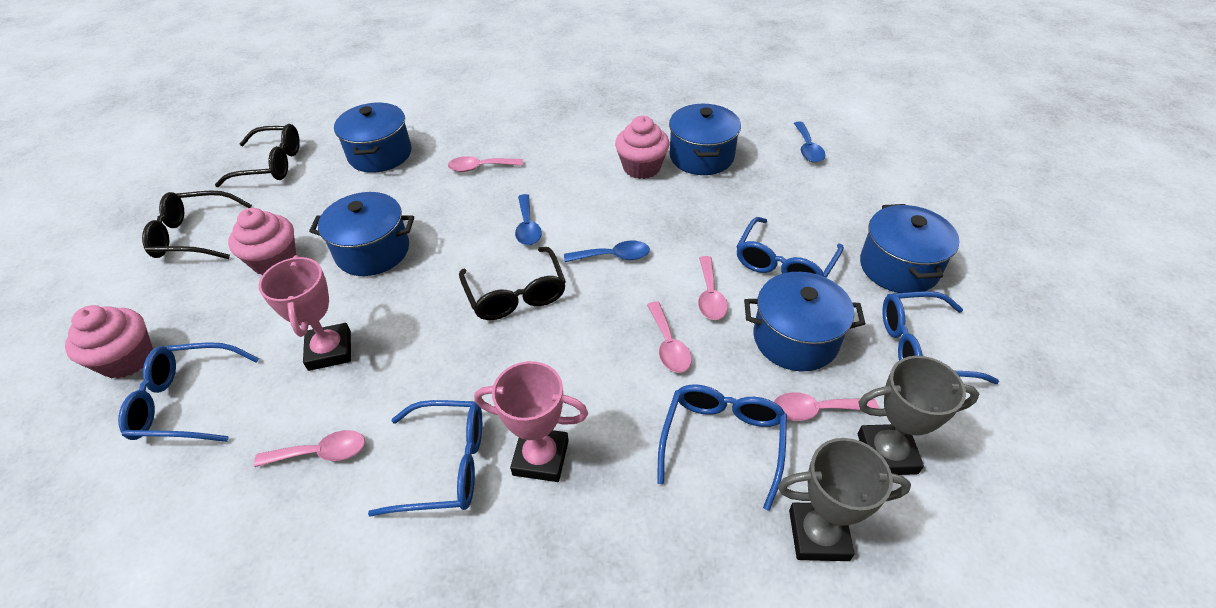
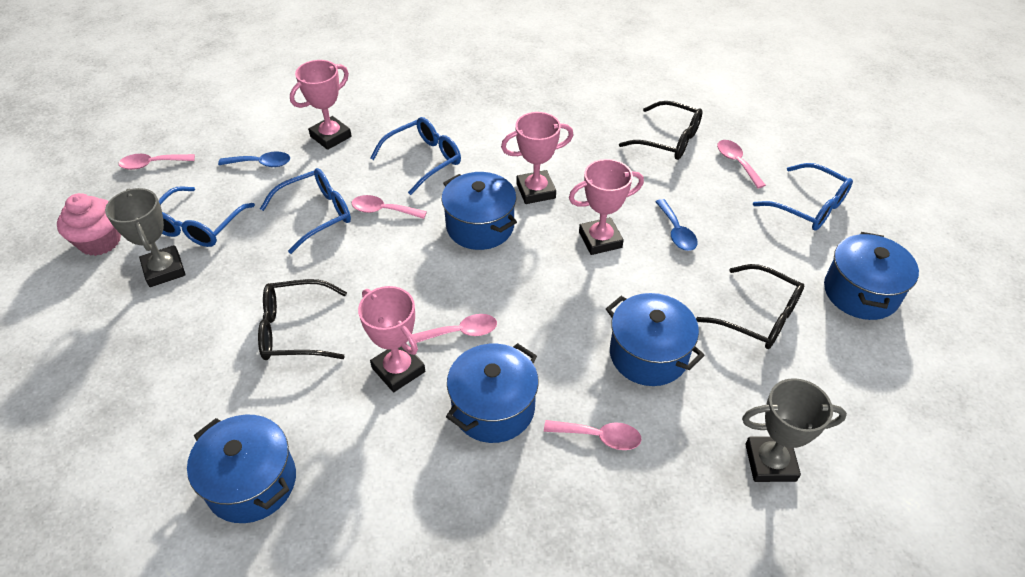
blue glasses: [118,342,259,442] [368,400,482,517] [657,384,787,511] [736,217,844,278] [882,291,999,384] = 5 -> [158,186,255,247] [260,168,351,254] [370,117,461,195] [753,163,853,231] = 4
blue spoon: [515,194,542,245] [564,241,650,262] [794,122,825,163] = 3 -> [218,151,290,167] [655,199,698,251] = 2
pink cupcake: [65,305,153,379] [228,208,296,275] [615,116,669,179] = 3 -> [57,193,121,256] = 1
pink trophy: [259,255,351,371] [474,361,588,482] = 2 -> [290,60,352,150] [358,286,425,392] [501,112,573,204] [569,159,644,255] = 4

